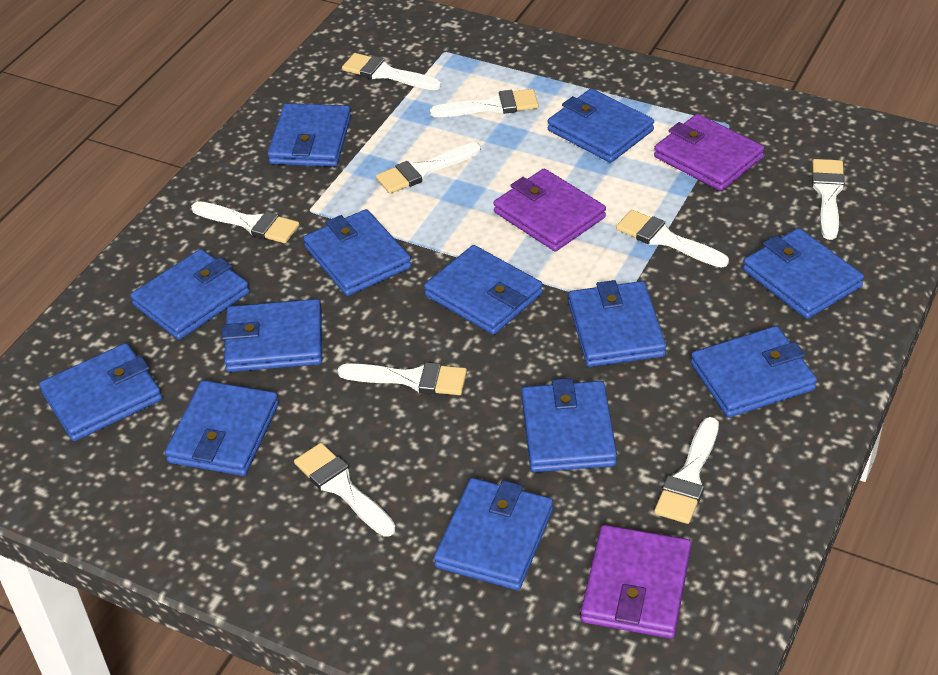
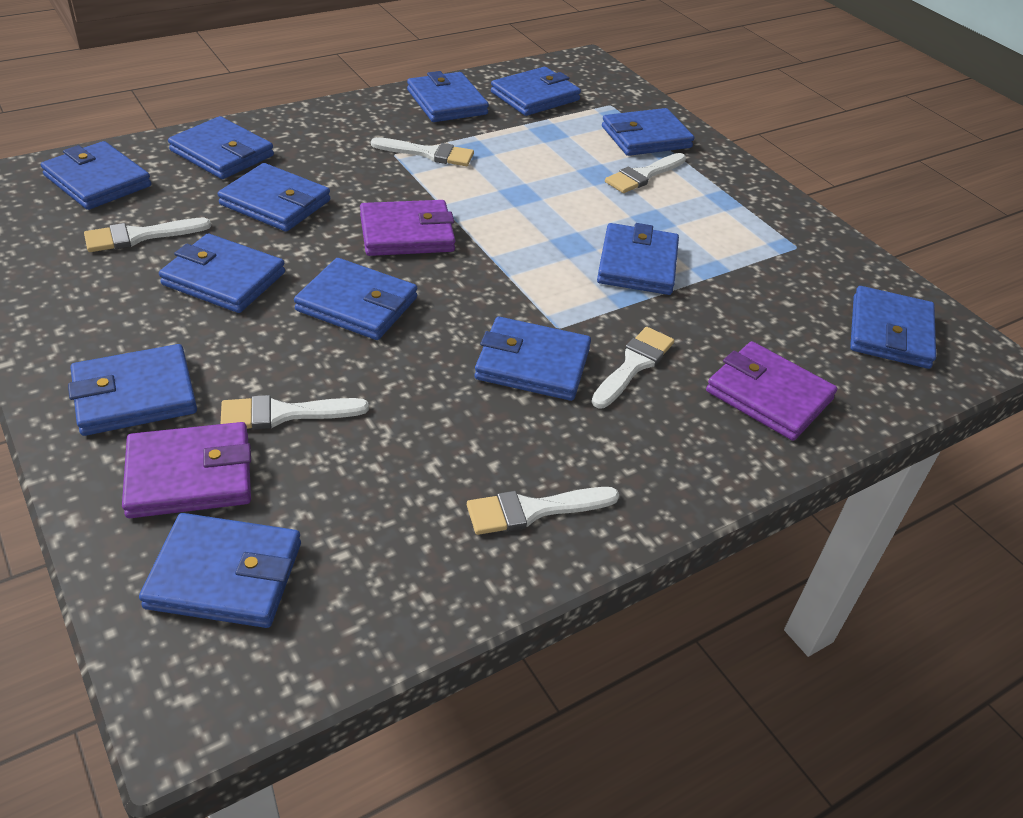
white brush: [191,201,299,243] [294,443,396,537] [337,362,467,395] [342,53,441,90] [376,142,481,194] [430,89,538,117] [616,210,729,268] [654,417,719,524] [812,159,845,240] = 9 -> [84,218,211,252] [221,395,369,430] [371,137,474,166] [467,487,619,535] [591,327,674,408] [605,153,686,193] = 6

